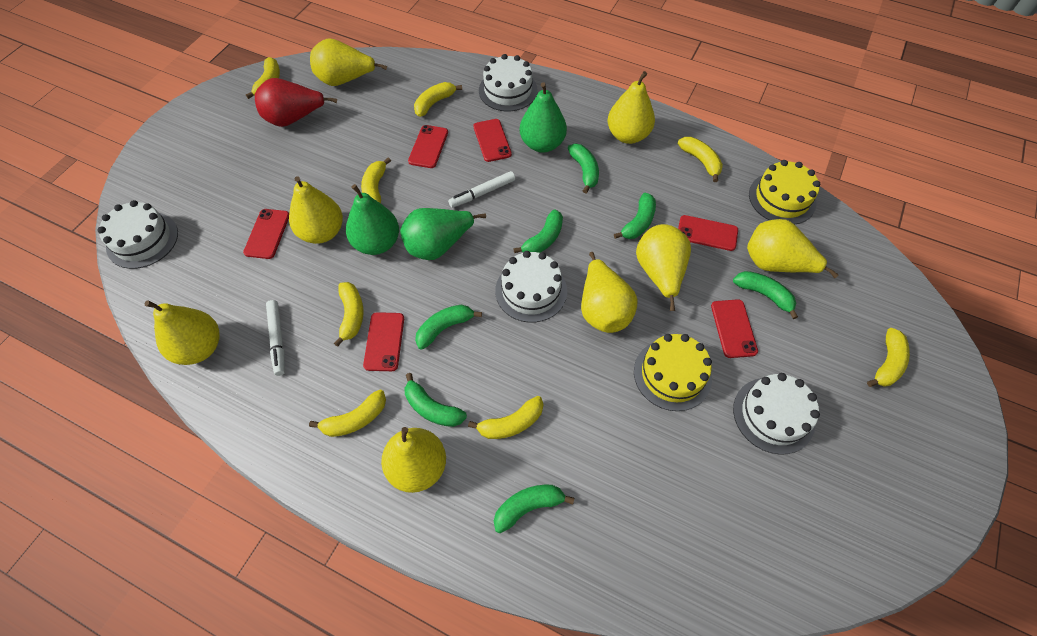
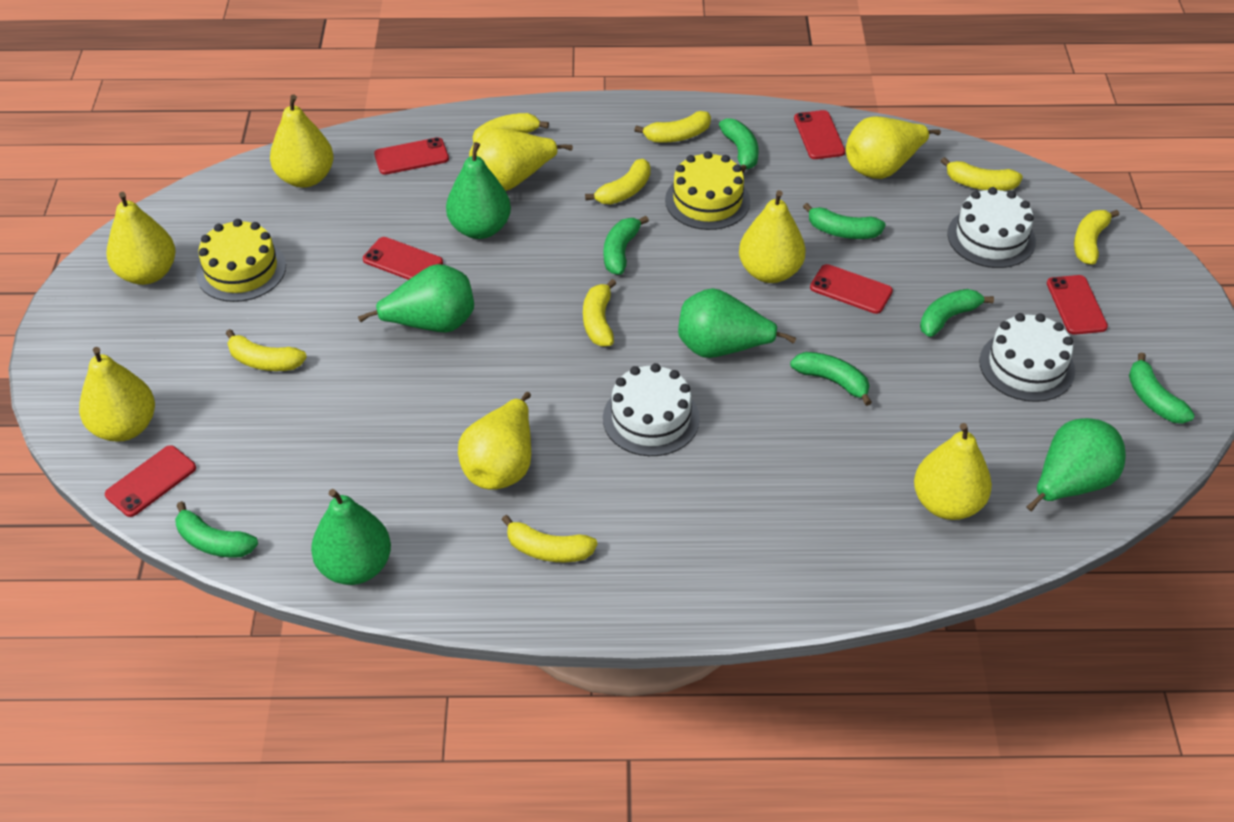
green pear: [346,184,399,255] [400,208,486,260] [520,82,567,153] = 3 -> [311,489,391,585] [358,264,474,332] [446,142,511,239] [678,288,796,358] [1026,418,1126,512] = 5
red pear: [255,78,337,127] = 1 -> none = 0
white cake: [97,200,178,269] [479,54,538,111] [495,251,567,323] [733,373,820,454] = 4 -> [603,363,700,456] [947,187,1036,268] [979,313,1075,402] = 3
white marker: [266,300,285,376] [448,171,515,208] = 2 -> none = 0

